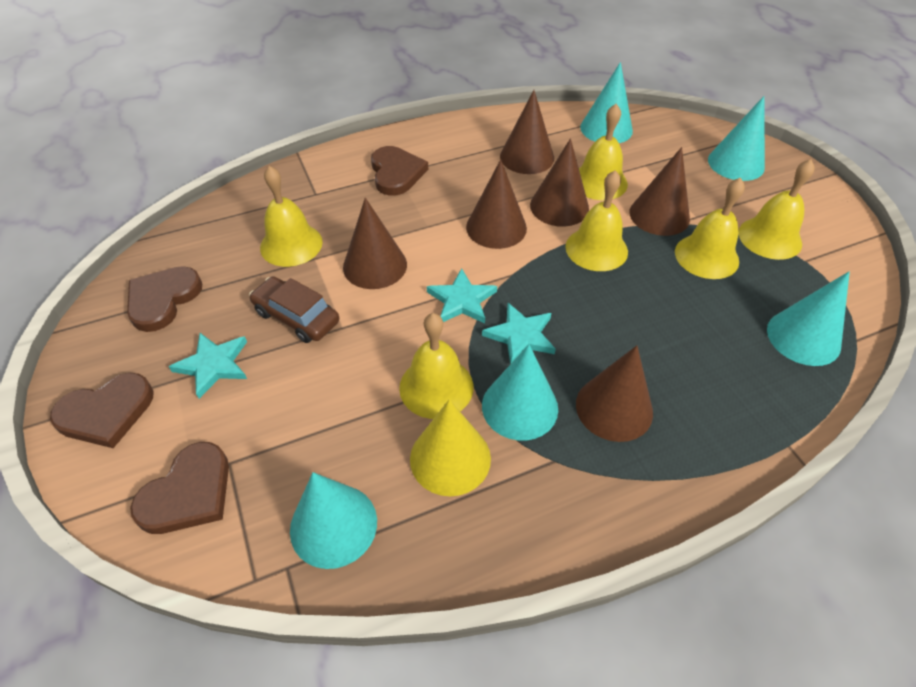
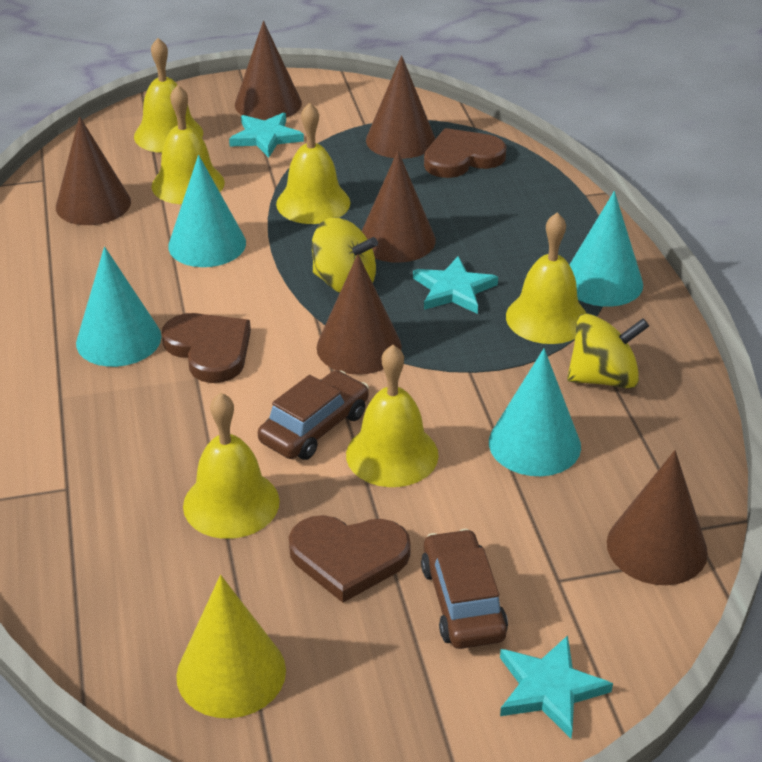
brown car: [249,276,339,343] = 1 -> [258,370,369,460] [421,529,508,649] = 2
brown heart: [50,373,153,448] [127,266,202,332] [130,442,229,534] [371,146,428,196] = 4 -> [162,313,251,383] [289,515,411,603] [424,128,507,178] = 3
turquoise cone: [290,472,377,569] [482,344,558,441] [580,62,633,143] [708,96,765,181] [767,271,850,366] = 5 -> [76,247,161,367] [168,155,246,267] [489,349,581,476] [569,191,643,307] = 4
yellow spinning top: none = 0 -> [312,218,378,293] [567,313,649,389] = 2

